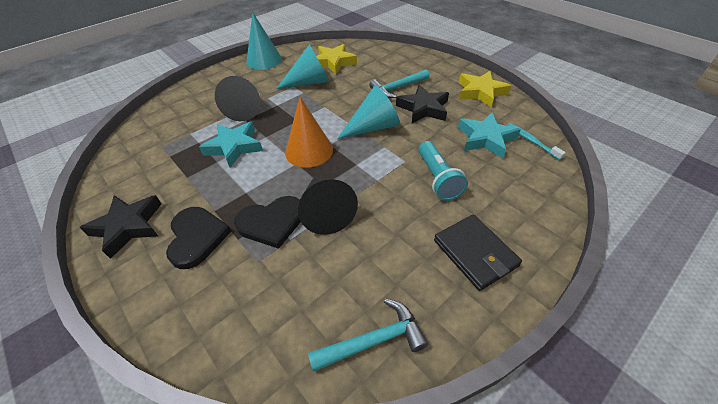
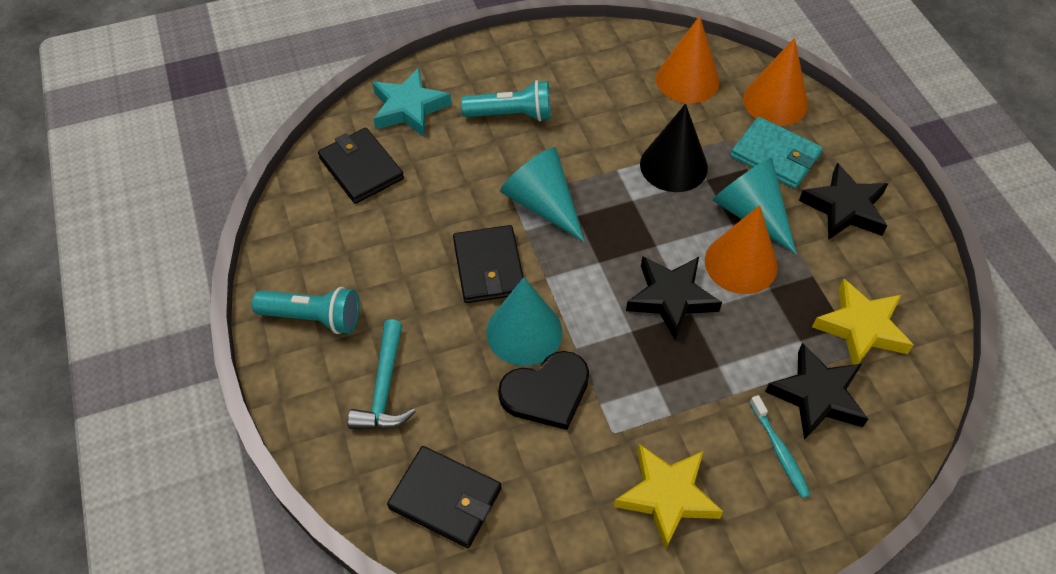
black cone: [215,76,260,121] [298,179,358,235] = 2 -> [640,104,708,192] = 1
black heart: [166,207,231,269] [234,196,301,249] = 2 -> [498,351,589,430] = 1
black star: [80,195,162,259] [396,84,449,123] = 2 -> [626,256,722,340] [765,343,868,440] [799,163,888,240] = 3
black wallet: [434,214,522,291] = 1 -> [318,128,404,204] [387,446,502,548] [453,225,523,303] = 3
orange cone: [285,97,333,168] = 1 -> [656,16,719,103] [705,205,778,294] [743,38,808,126] = 3
turquoise flashlight: [418,141,468,201] = 1 -> [252,287,360,334] [461,80,551,121] = 2
turquoise hammer: [308,299,428,372] [369,69,429,98] = 2 -> [348,319,416,429] = 1
turquoise star: [199,122,263,167] [458,112,521,159] = 2 -> [372,68,451,137] = 1
turquoise wallet: none = 0 -> [730,117,823,189] = 1

